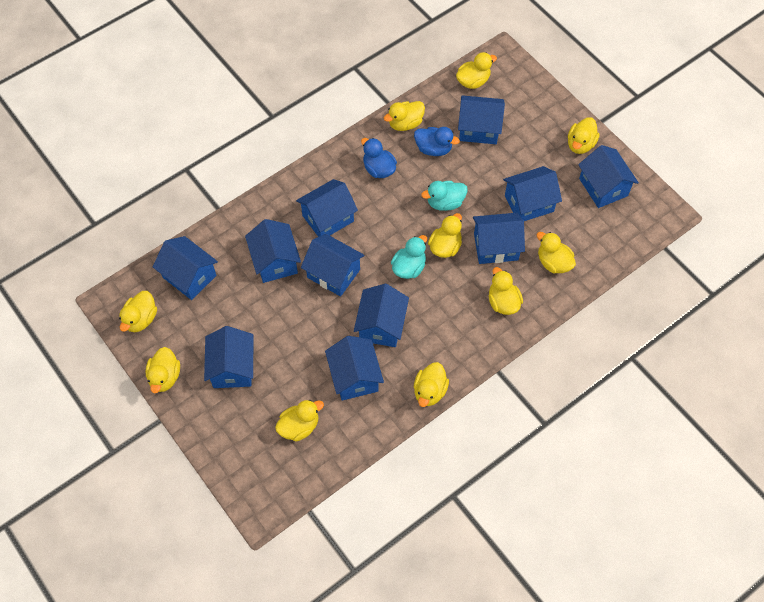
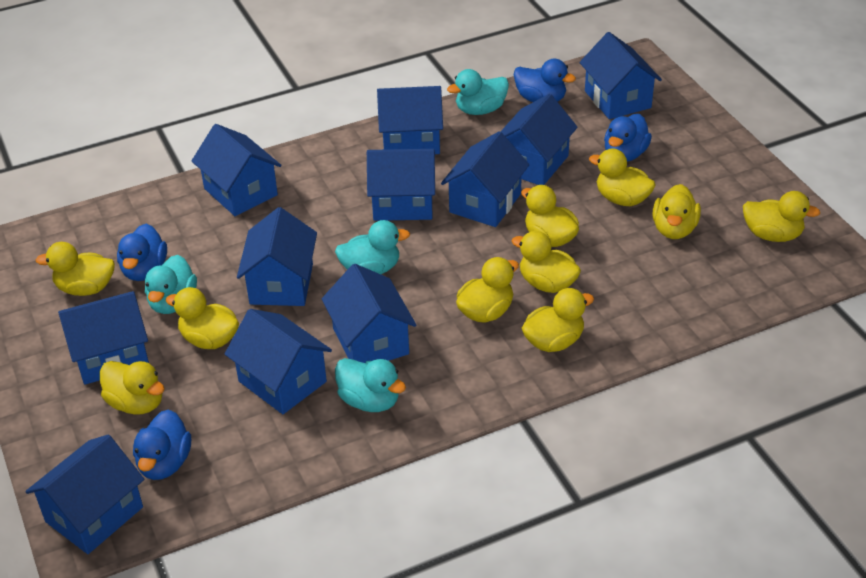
blue duck: [361,138,397,178] [414,127,460,156] = 2 -> [117,224,167,281] [133,409,191,480] [514,59,576,102] [604,114,652,162] = 4
turquoise duck: [391,235,427,279] [421,181,468,211] = 2 -> [145,255,197,314] [335,220,410,274] [335,358,406,412] [447,69,509,115] = 4

